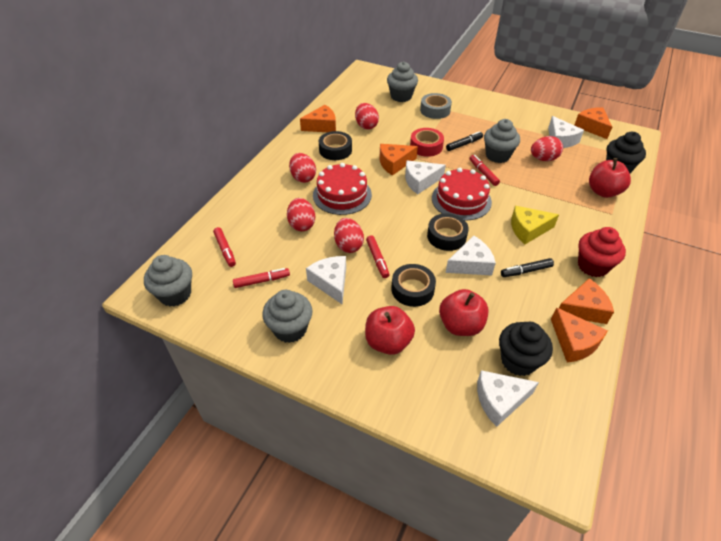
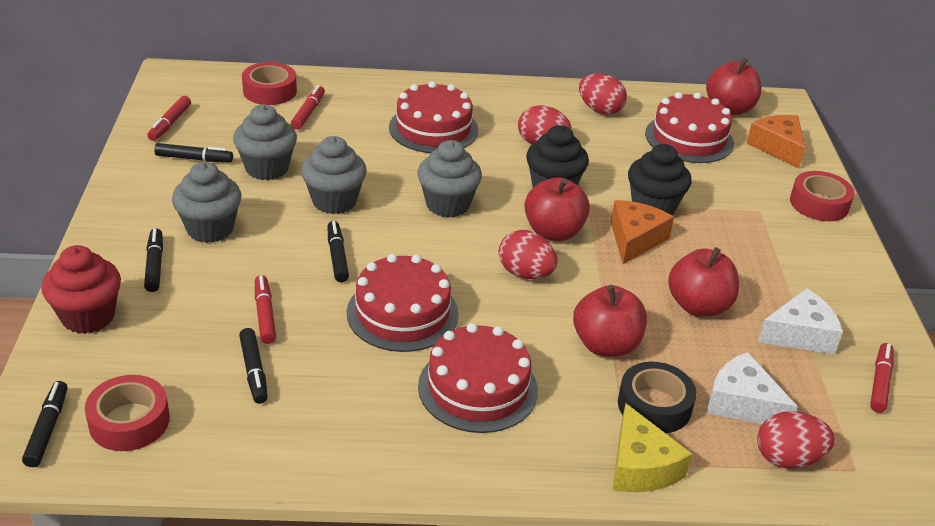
black marker: [446,131,483,151] [501,258,554,277] = 2 -> [22,381,67,467] [144,228,163,292] [154,143,233,162] [239,328,268,404] [327,221,349,282] = 5
black tape: [319,131,352,160] [391,264,436,307] [427,213,469,251] = 3 -> [618,362,696,433] = 1
grey tape: [420,93,452,119] = 1 -> none = 0
orange cheese: [300,105,336,132] [380,144,418,176] [551,307,608,362] [559,278,614,324] [574,107,612,139] = 5 -> [611,200,674,264] [747,115,805,168] = 2
red apple: [365,306,415,355] [439,289,489,336] [589,158,631,198] = 3 -> [524,177,590,241] [573,285,647,357] [668,247,739,317] [706,58,762,115] = 4
red cake: [313,163,372,215] [432,168,492,220] = 2 -> [347,254,459,352] [389,81,478,153] [418,323,538,433] [645,92,734,163] = 4
red egg: [287,198,315,231] [289,153,316,183] [334,218,364,253] [355,103,379,130] [531,136,563,161] = 5 -> [499,230,557,279] [518,105,571,144] [579,74,627,115] [757,411,835,469] = 4
red tape: [410,128,444,157] = 1 -> [85,375,170,451] [242,62,297,105] [790,171,855,221] = 3
white cheese: [306,256,346,304] [405,161,446,194] [445,236,496,276] [477,370,539,427] [548,116,584,148] = 5 -> [706,352,798,424] [758,288,843,354] = 2

